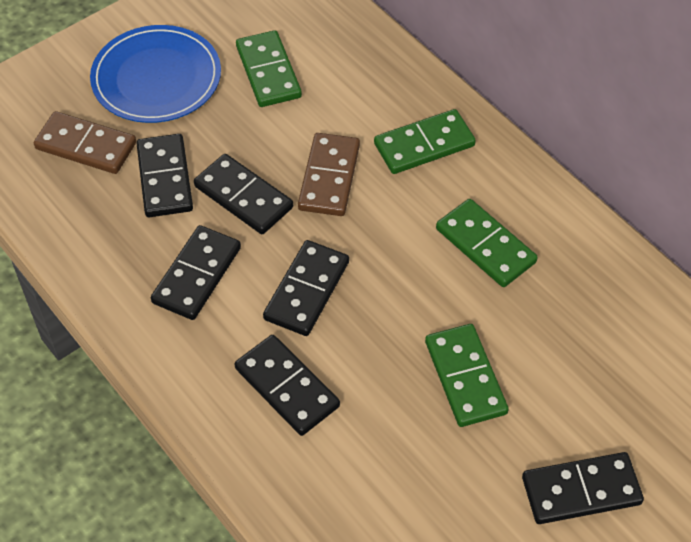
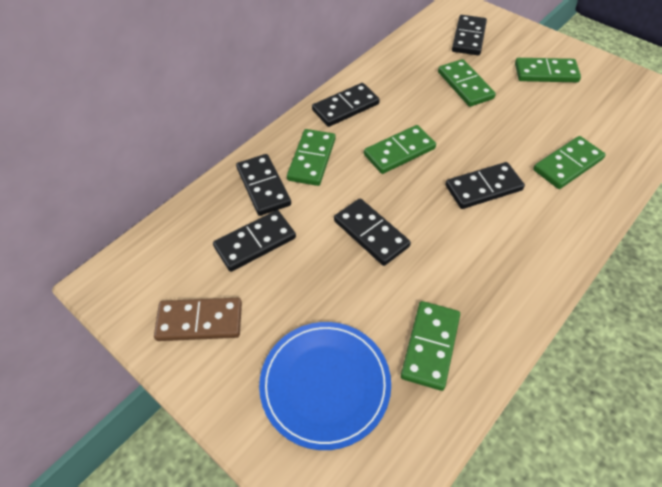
brown domino: [34,111,136,174] [298,133,360,216] = 2 -> [154,298,242,341] = 1
green domino: [236,30,302,107] [374,109,476,174] [425,324,509,427] [436,199,538,287] = 4 -> [287,129,336,186] [364,125,436,174] [401,301,460,391] [438,59,496,107] [515,58,581,82] [533,136,606,189] = 6

